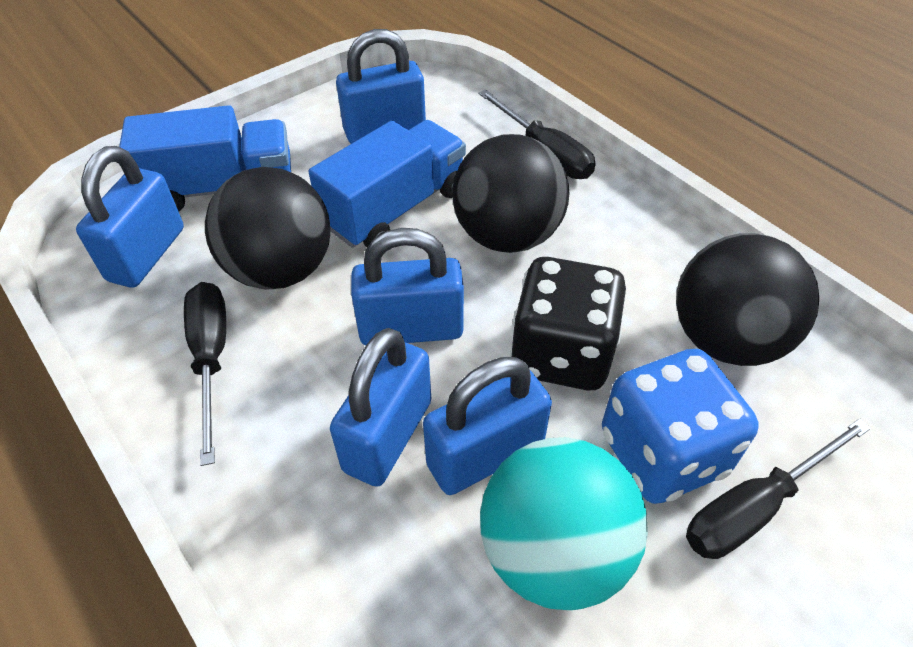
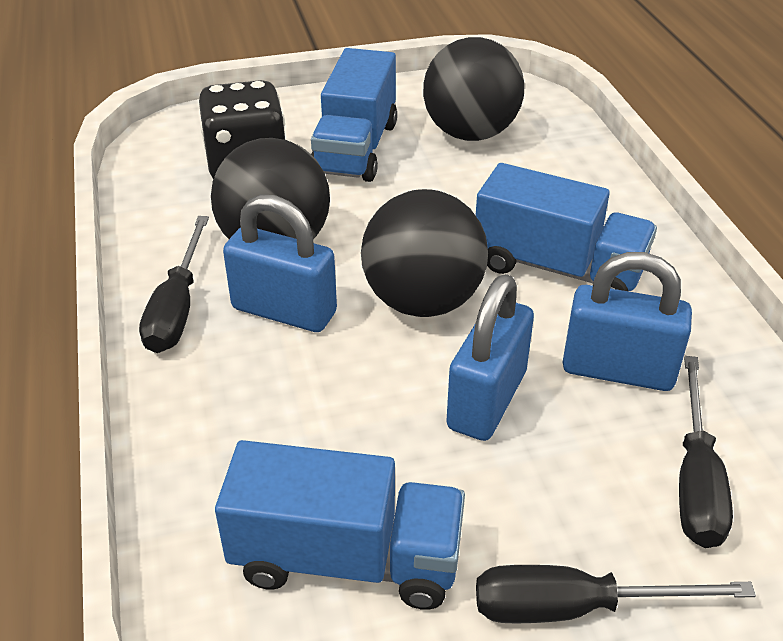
blue dice: [602,348,759,504] = 1 -> none = 0
blue padlock: [76,146,184,288] [330,328,431,487] [336,29,426,144] [351,228,464,345] [423,357,552,495] = 5 -> [223,194,337,332] [446,274,534,441] [563,252,692,391] = 3
blue truck: [119,105,291,211] [309,120,466,248] = 2 -> [215,440,465,610] [311,48,397,182] [476,163,657,291] = 3
turquoise ball: [480,437,648,610] = 1 -> none = 0

